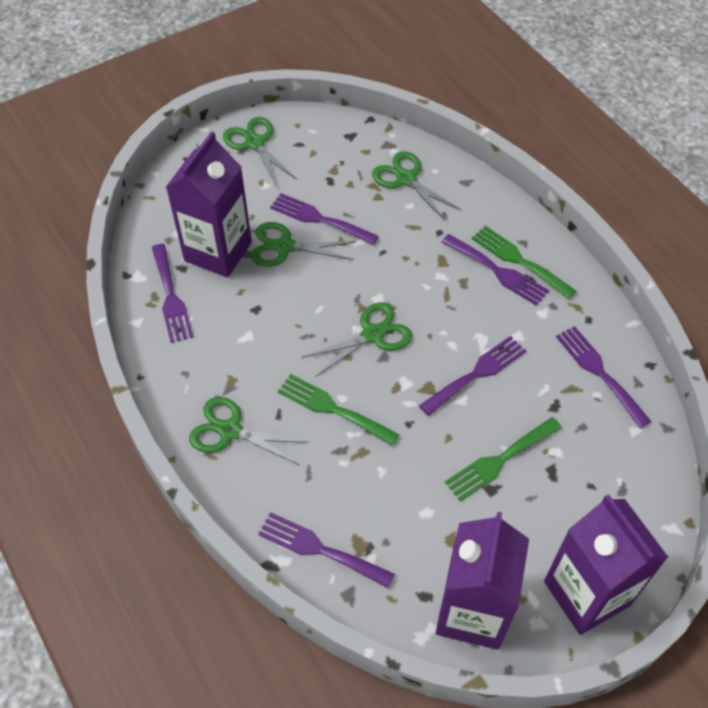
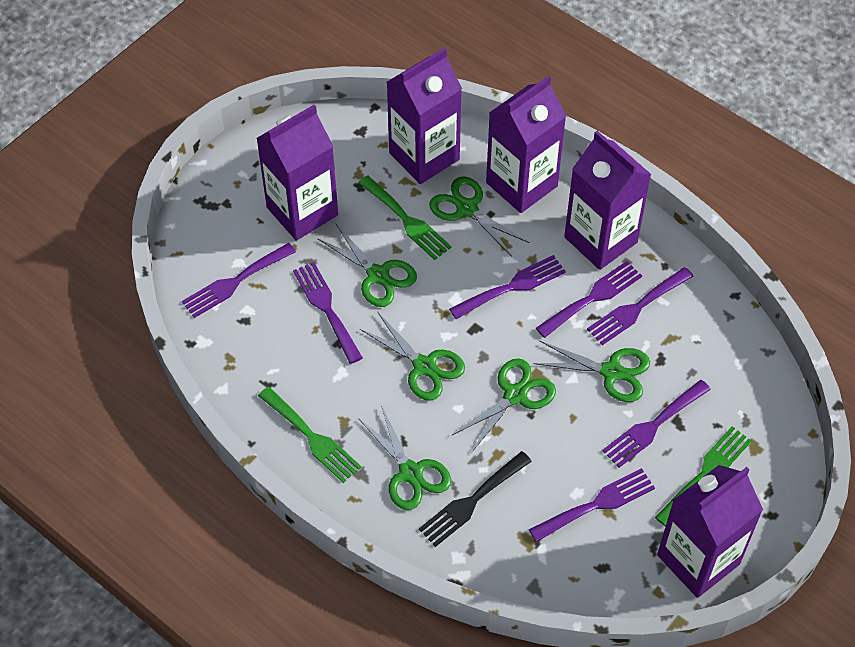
black fork: none = 0 -> [419,451,532,547] = 1
green scissors: [189,397,310,465] [223,117,297,187] [251,222,356,267] [302,302,412,377] [372,151,462,222] = 5 -> [317,223,417,307] [358,405,451,510] [360,313,465,400] [429,176,529,257] [452,358,556,453] [533,341,650,402] = 6
purple carton: [166,131,252,277] [436,512,529,650] [544,494,668,635] = 3 -> [256,105,338,241] [387,48,462,184] [486,76,566,213] [564,131,652,270] [657,465,763,598] = 5
purple fork: [152,244,193,343] [258,512,395,588] [270,193,379,245] [419,336,526,416] [442,234,549,306] [556,326,651,428] = 6 -> [182,243,296,318] [293,262,363,364] [449,255,566,319] [529,468,655,542] [536,261,642,338] [587,267,694,345] [602,380,711,468] = 7

